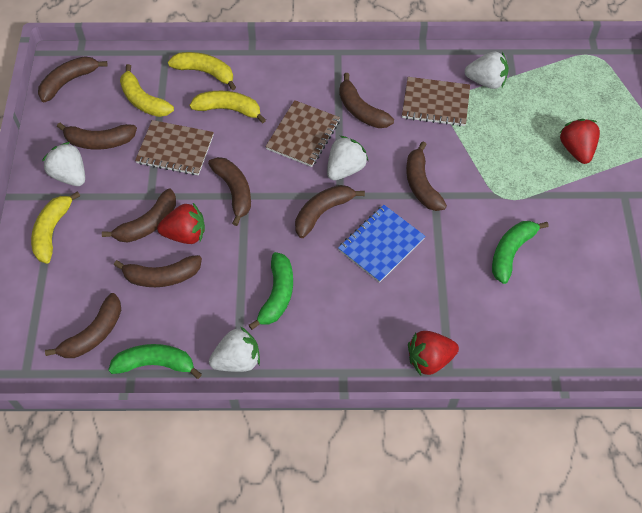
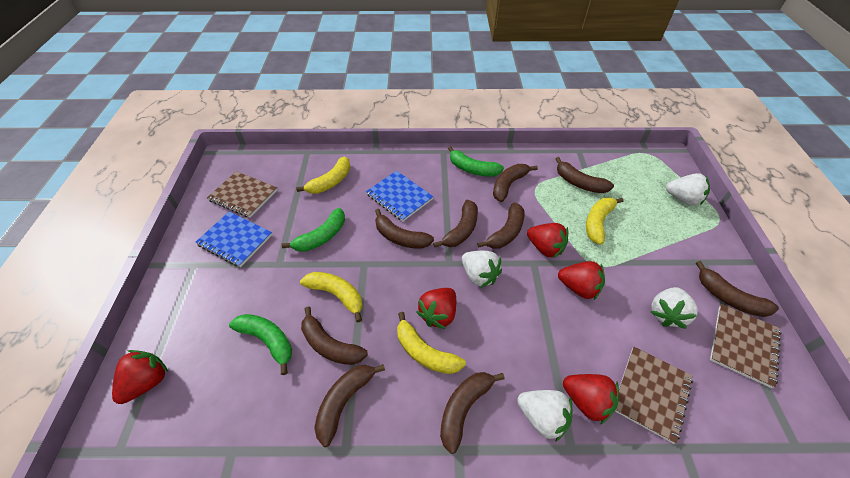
blue notebook: [338,205,425,283] = 1 -> [195,212,272,267] [366,171,433,222] = 2
red strawberry: [157,203,205,244] [408,331,459,375] [559,119,600,164] = 3 -> [112,350,168,404] [417,288,456,329] [527,223,568,258] [558,261,605,300] [563,374,619,425] = 5

